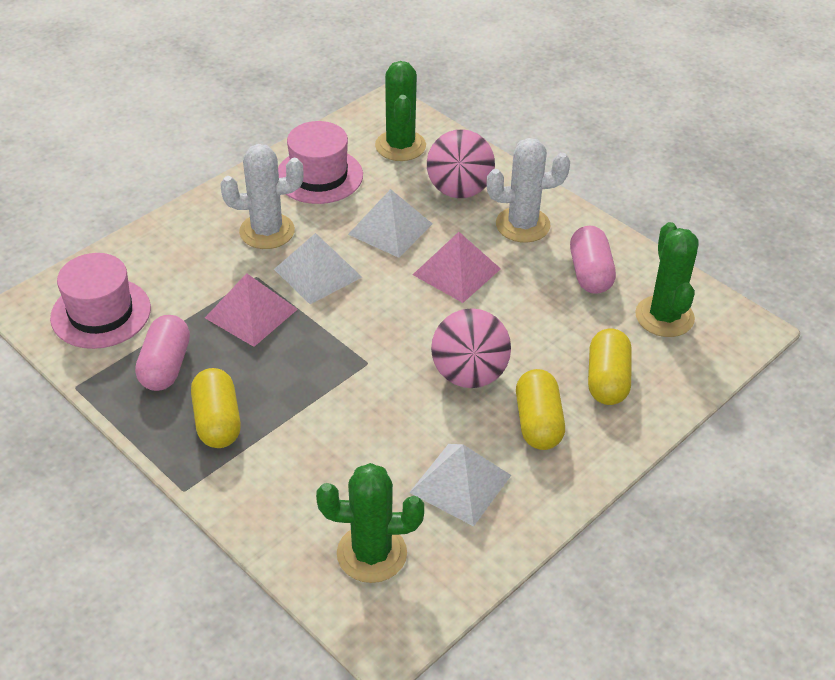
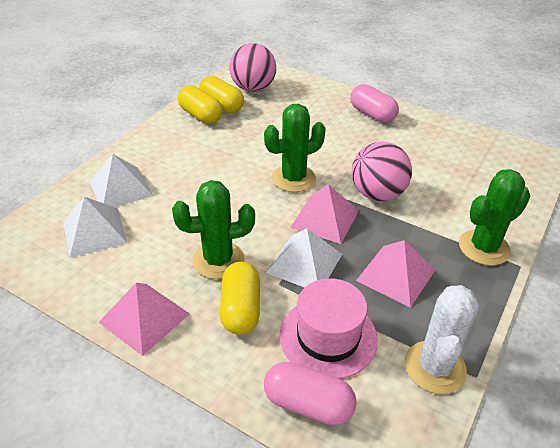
pink hat: [50,253,151,349] [278,121,363,204] = 2 -> [280,278,378,379] = 1
pink pyramid: [205,273,298,347] [413,232,501,303] = 2 -> [98,283,190,356] [290,184,359,244] [356,240,435,308] = 3
white cactus: [220,144,304,249] [486,138,570,243] = 2 -> [405,285,479,394] = 1

